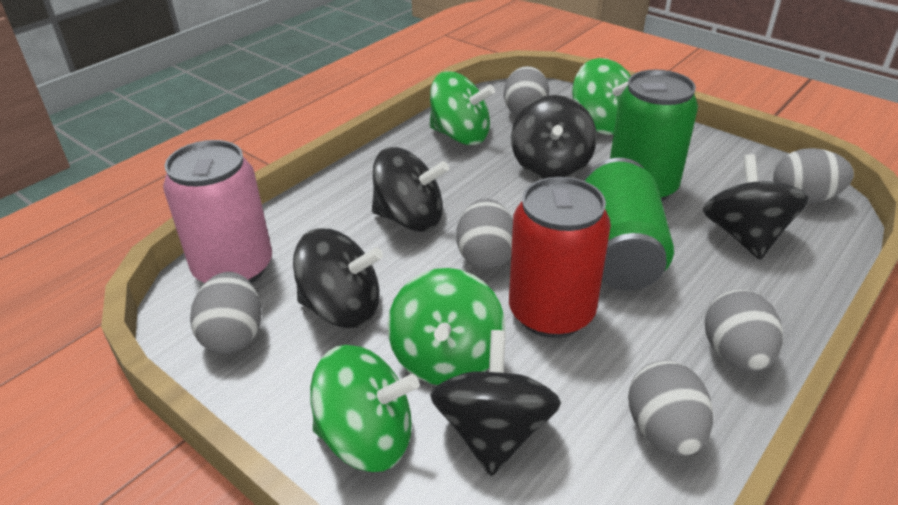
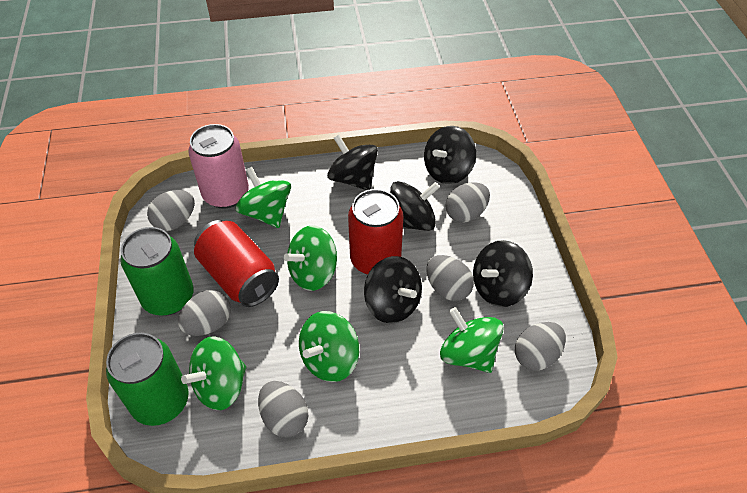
green spinning top: [310,345,419,472] [387,268,505,385] [430,71,495,145] [572,58,631,135] = 4 -> [181,336,246,410] [235,167,291,228] [284,225,337,291] [299,311,359,382] [440,307,503,373] = 5
red can: [509,177,611,338] = 1 -> [194,220,279,307] [348,189,404,275] = 2

